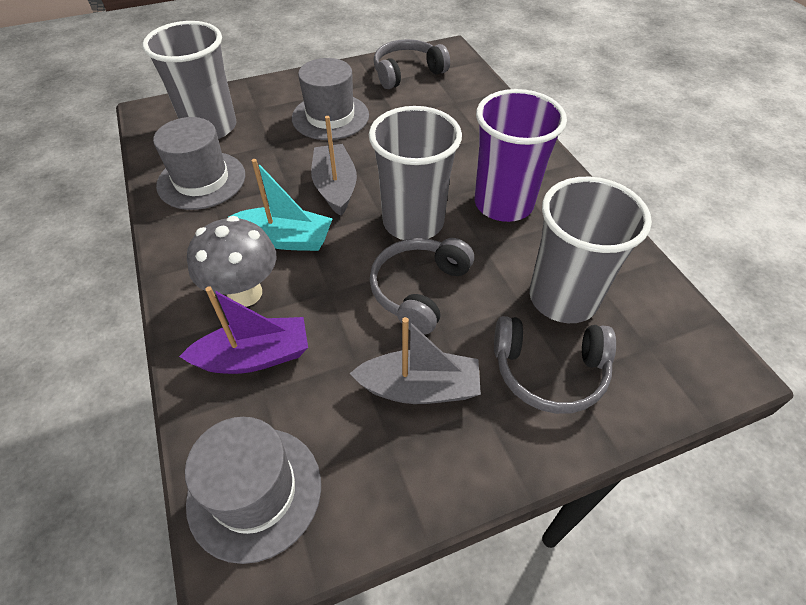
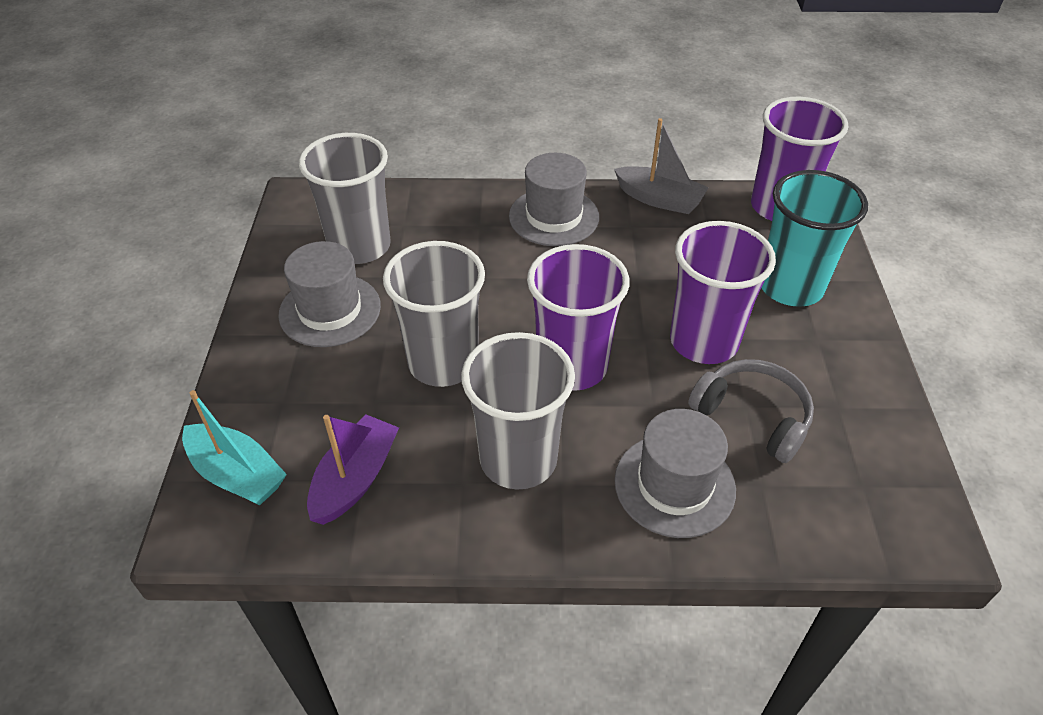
grey boat: [311,116,357,216] [349,317,481,404] = 2 -> [614,118,709,214] = 1
grey headphones: [370,238,474,335] [374,39,450,89] [494,316,616,414] = 3 -> [688,359,814,463] = 1
grey mushroom: [187,216,276,307] = 1 -> none = 0
purple cup: [474,89,567,222] = 1 -> [527,244,629,391] [670,221,776,364] [751,97,848,221] = 3
turquoise cup: none = 0 -> [761,170,868,307] = 1

